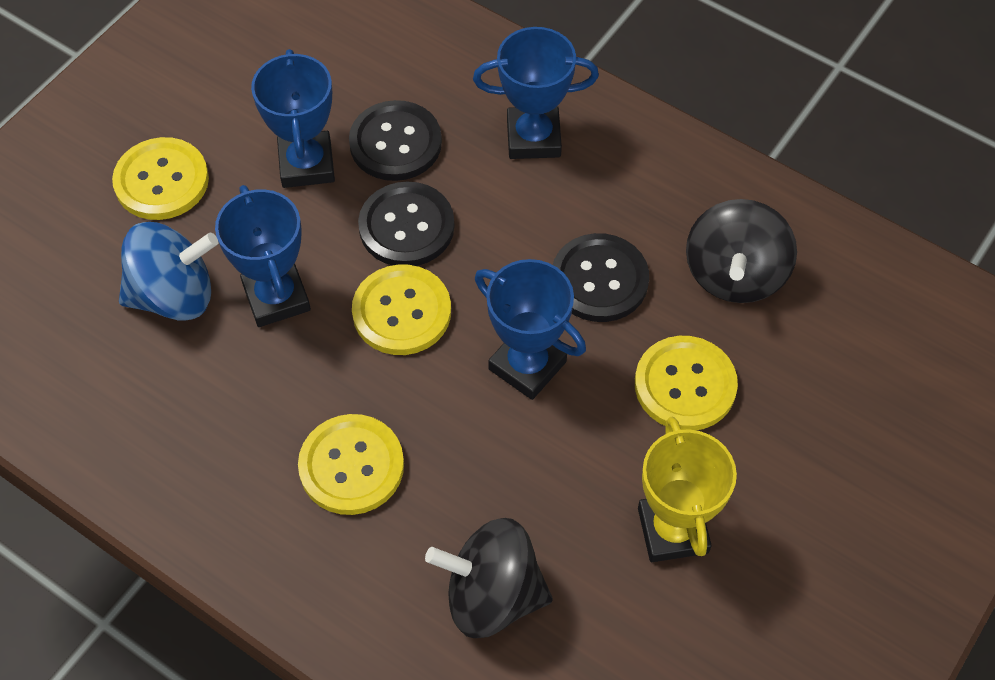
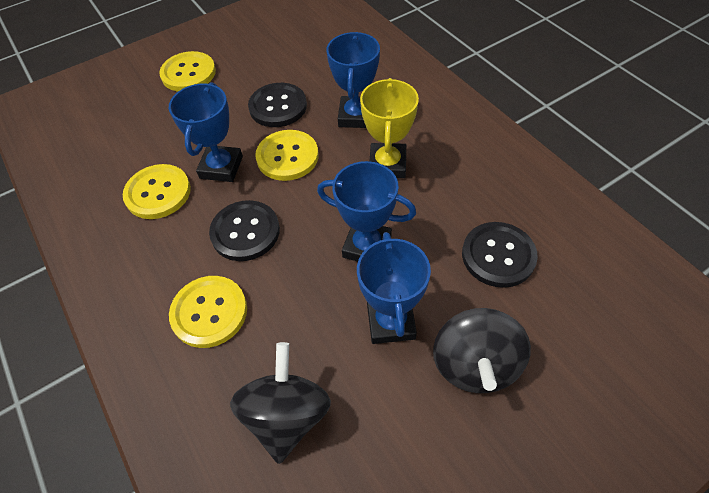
blue spinning top: [119,222,218,321] = 1 -> none = 0

